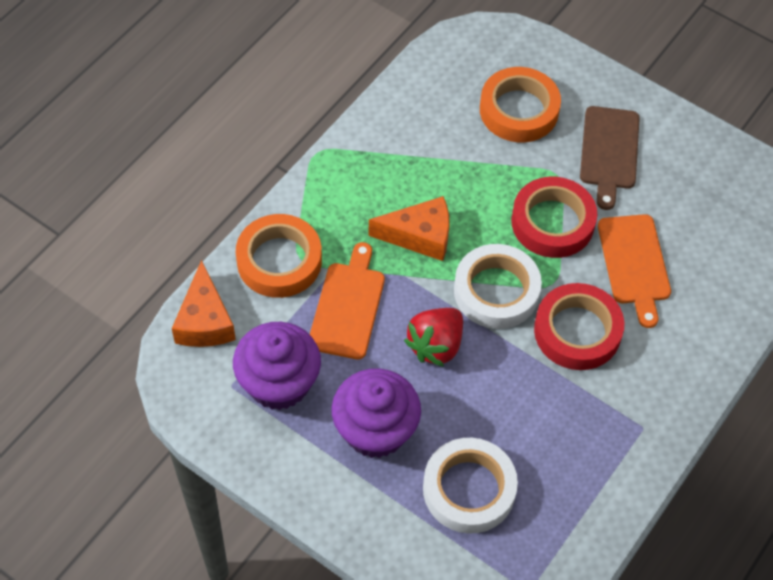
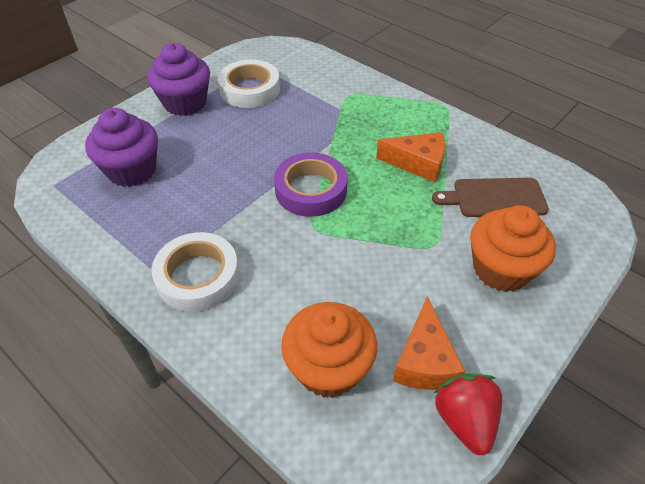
orange cupcake: none = 0 -> [281,302,377,398] [470,205,556,292] = 2
orange cutting board: [310,242,385,359] [598,214,671,328] = 2 -> none = 0
orange tape: [236,214,322,298] [480,67,561,142] = 2 -> none = 0
purple tape: none = 0 -> [274,152,348,217] = 1
red tape: [511,177,597,258] [534,283,624,370] = 2 -> none = 0

